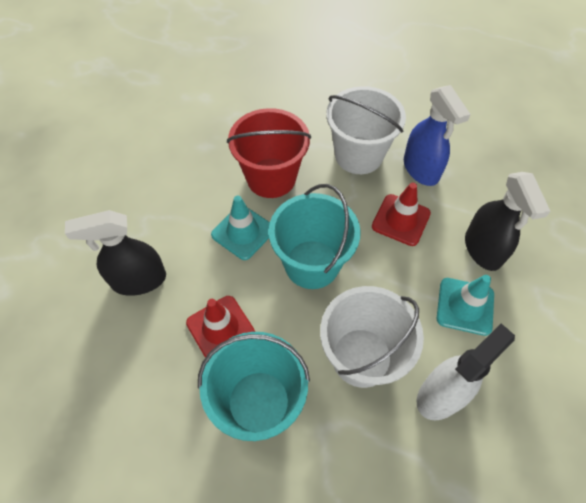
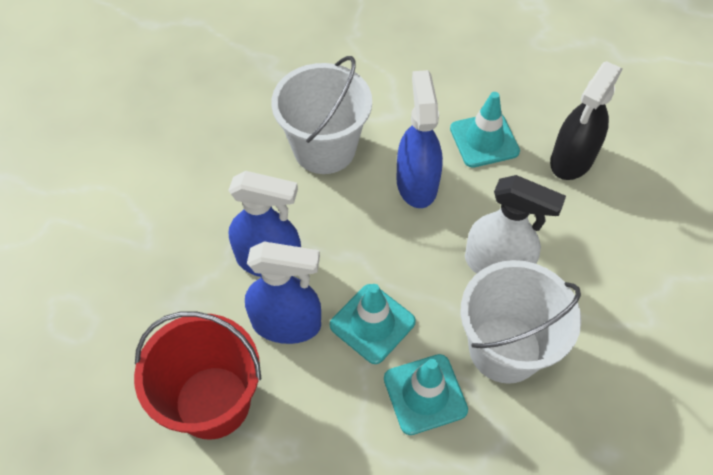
black spray bottle: [65,210,166,296] [465,172,551,271] = 2 -> [550,61,622,180] = 1
blue spray bottle: [404,85,471,186] = 1 -> [228,171,301,277] [245,242,321,344] [396,70,443,208] = 3
red traffic cone: [186,296,255,358] [372,182,431,246] = 2 -> none = 0
turquoise bucket: [198,332,310,441] [269,184,361,289] = 2 -> none = 0
turquoise traffic cone: [211,196,270,260] [437,275,494,336] = 2 -> [330,284,416,364] [384,354,468,435] [450,92,520,168] = 3

